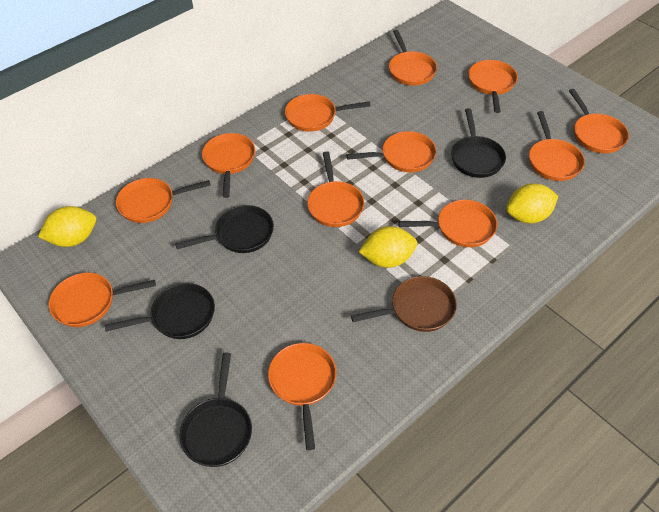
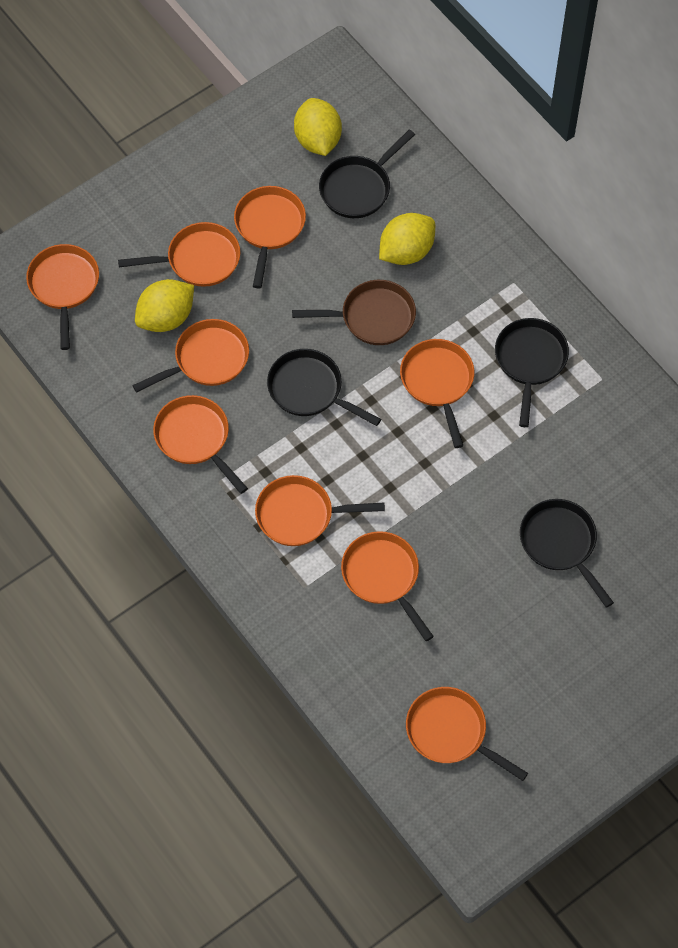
orange pan: [49,273,156,327] [116,178,211,223] [202,133,255,198] [268,343,336,450] [285,94,371,132] [307,151,364,227] [346,131,436,172] [389,30,437,86] [398,200,497,247] [468,60,518,113] [529,111,585,181] [569,89,629,153] = 12 -> [26,244,99,350] [118,222,240,287] [132,319,249,393] [153,395,248,494] [234,186,306,289] [255,475,385,546] [341,531,434,641] [400,339,474,448] [406,687,528,781] = 9

